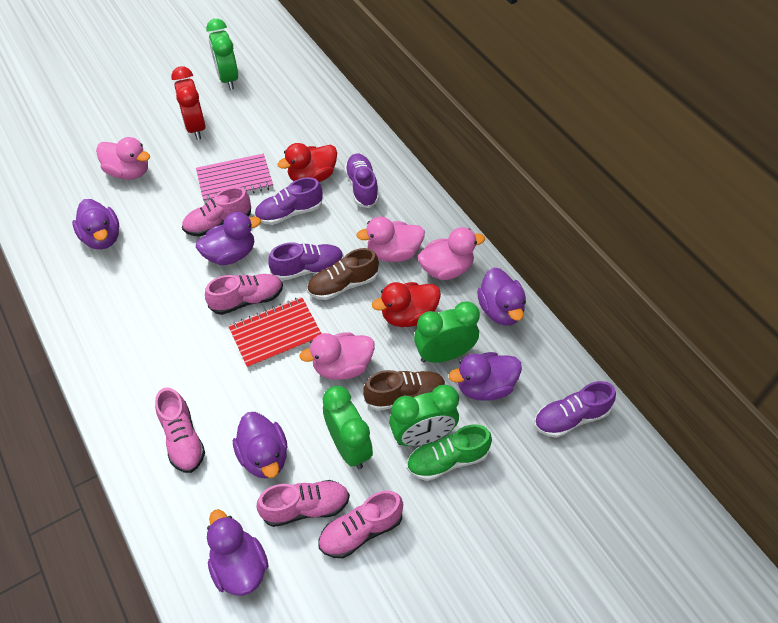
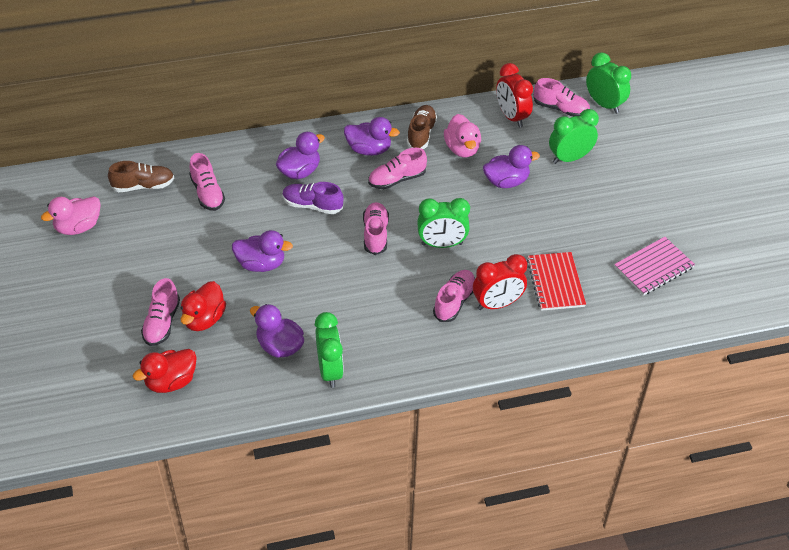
green shoe: [407,425,492,481] = 1 -> none = 0
pink duck: [96,137,150,180] [299,332,375,380] [356,217,425,262] [418,227,485,280] = 4 -> [41,196,101,235] [444,114,481,157] = 2
pink shoe: [155,387,205,473] [182,187,251,236] [205,274,283,315] [256,480,350,527] [318,490,403,558] = 5 -> [141,278,180,346] [189,153,225,211] [363,202,389,255] [368,148,427,189] [433,270,475,322] [534,78,590,117] = 6
purple duck: [72,199,119,249] [196,212,261,265] [207,509,268,596] [233,412,288,479] [449,352,522,401] [477,268,526,326] = 6 -> [232,230,293,272] [250,304,304,358] [276,132,325,179] [344,117,400,156] [483,145,540,188] = 5
purple shoe: [254,177,323,225] [268,243,344,281] [344,154,379,208] [534,381,616,438] = 4 -> [282,182,344,214] = 1
red clock: [171,66,205,140] = 1 -> [473,254,527,310] [496,63,533,128] = 2

